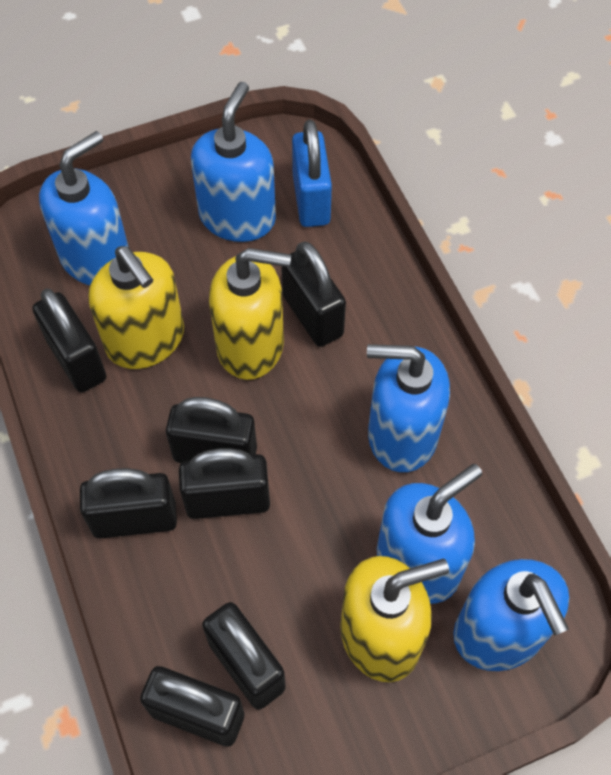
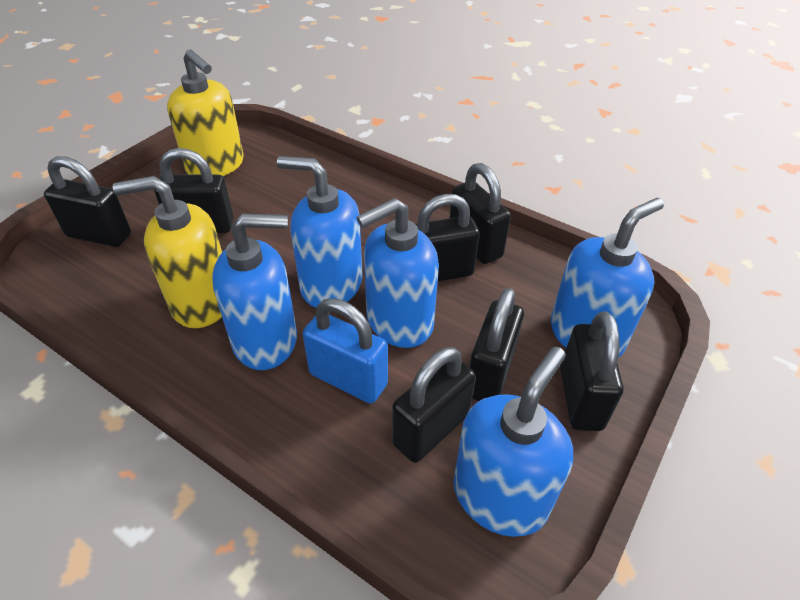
yellow soap dispenser: [88,246,184,369] [209,248,291,380] [340,556,449,682] = 3 -> [113,176,222,328] [167,49,244,176] = 2

